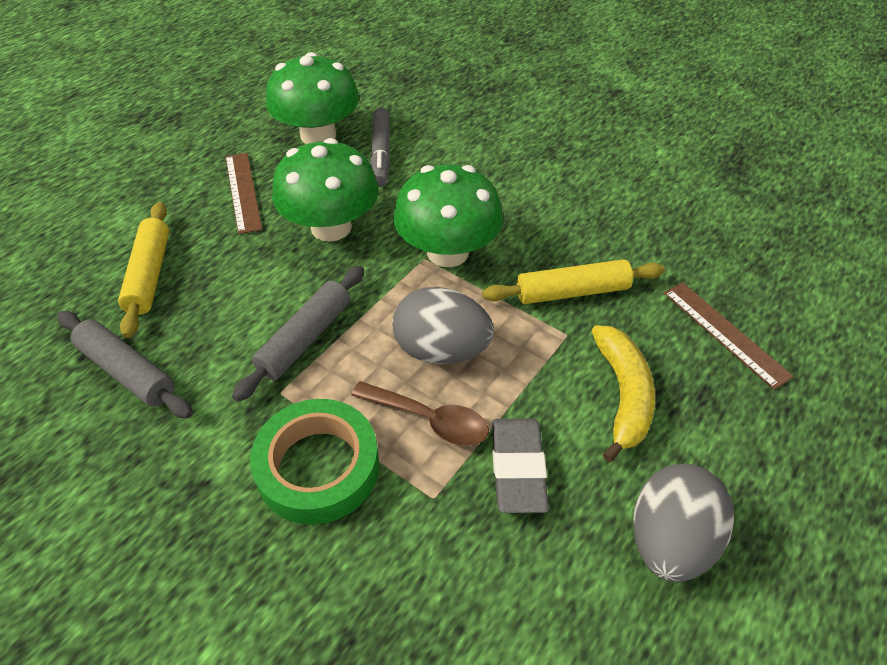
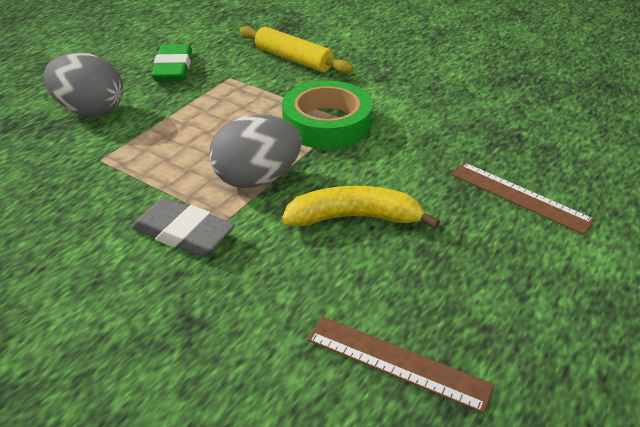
brown spoon: [351,381,489,446] = 1 -> none = 0
green eraser: none = 0 -> [151,44,192,81] = 1
green mushroom: [266,52,359,144] [272,138,379,242] [393,164,503,267] = 3 -> none = 0
grey marker: [370,107,390,187] = 1 -> none = 0
grey rolling pin: [58,311,193,418] [232,266,364,402] = 2 -> none = 0
yellow rolling pin: [118,202,169,338] [482,259,665,304] = 2 -> [239,26,353,74] = 1

